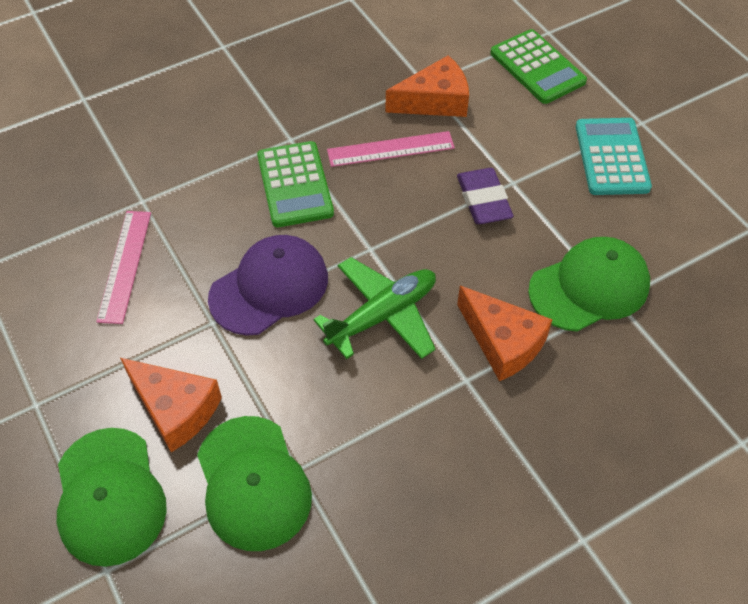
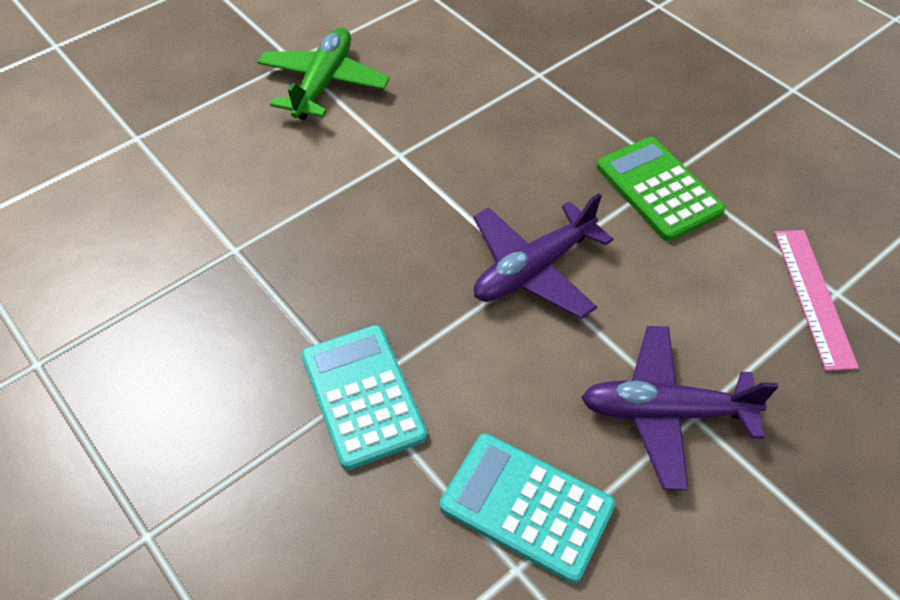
green calculator: [257,141,334,227] [490,29,587,104] = 2 -> [597,137,726,241] = 1
green cap: [57,428,167,567] [197,416,312,551] [528,237,650,332] = 3 -> none = 0
orange cheese: [120,358,222,452] [385,55,469,117] [457,286,553,381] = 3 -> none = 0
pink ruler: [96,211,151,324] [327,131,455,167] = 2 -> [774,230,859,371] = 1
purple cap: [208,235,328,336] = 1 -> none = 0
purple eraser: [457,168,514,224] = 1 -> none = 0
purple plane: none = 0 -> [473,193,613,319] [581,326,778,490] = 2
turquoise calculator: [576,118,652,195] = 1 -> [302,325,427,470] [440,433,616,583] = 2

